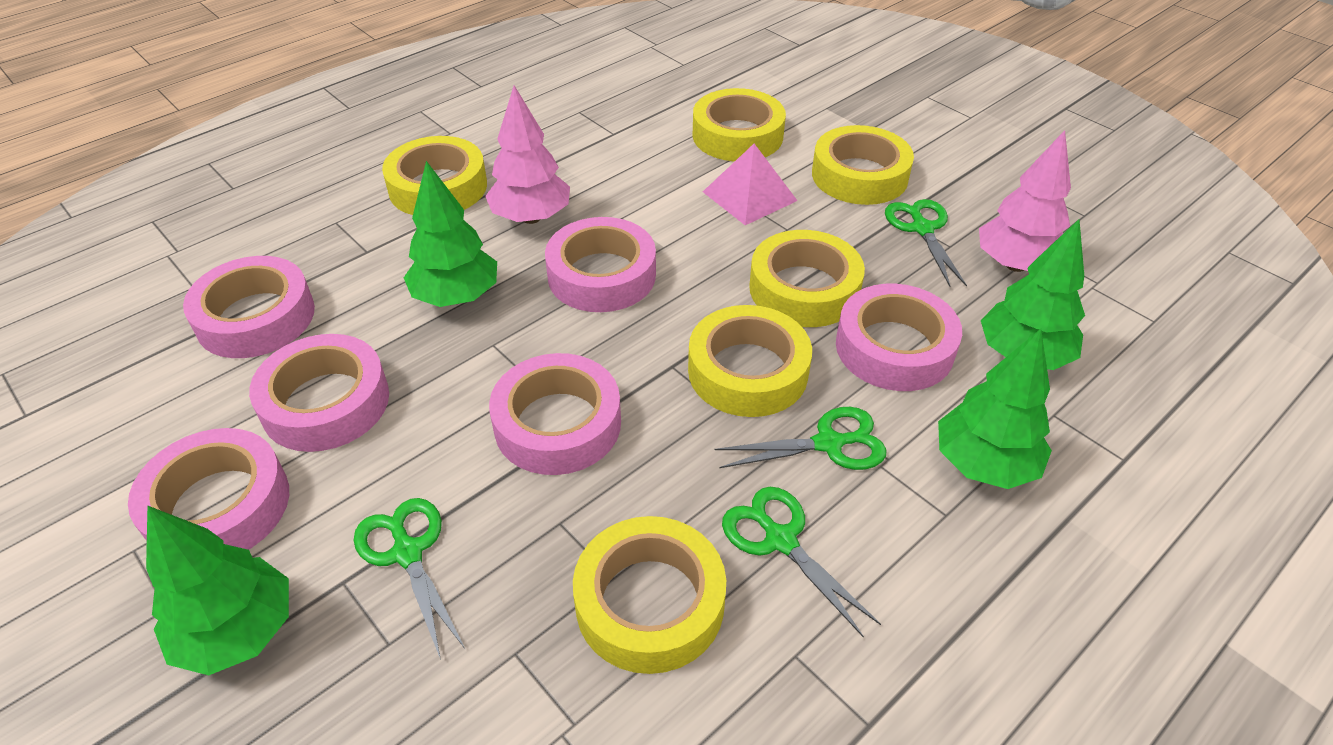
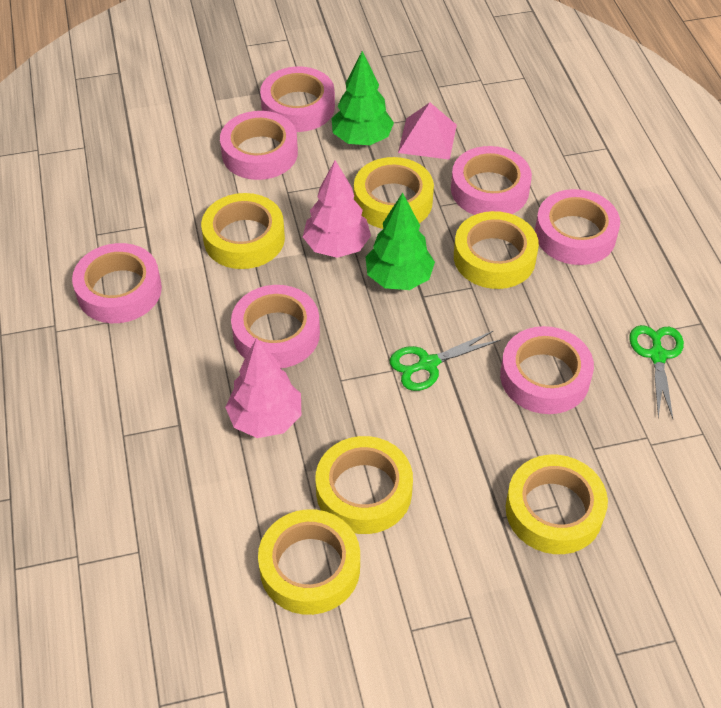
green scissors: [354,498,465,660] [715,407,886,470] [722,487,881,638] [885,199,967,287] = 4 -> [390,331,501,391] [629,325,684,419] = 2
green tree: [146,505,289,675] [404,161,497,307] [938,329,1052,489] [981,219,1085,370] = 4 -> [332,51,394,145] [366,192,435,290] = 2
pink tape: [128,428,289,550] [183,256,315,358] [249,334,389,452] [489,353,621,475] [545,217,656,312] [836,284,962,391] = 6 -> [72,243,162,323] [220,111,298,180] [231,285,320,368] [260,66,335,132] [451,146,532,215] [500,326,594,414] [535,189,620,265] = 7

